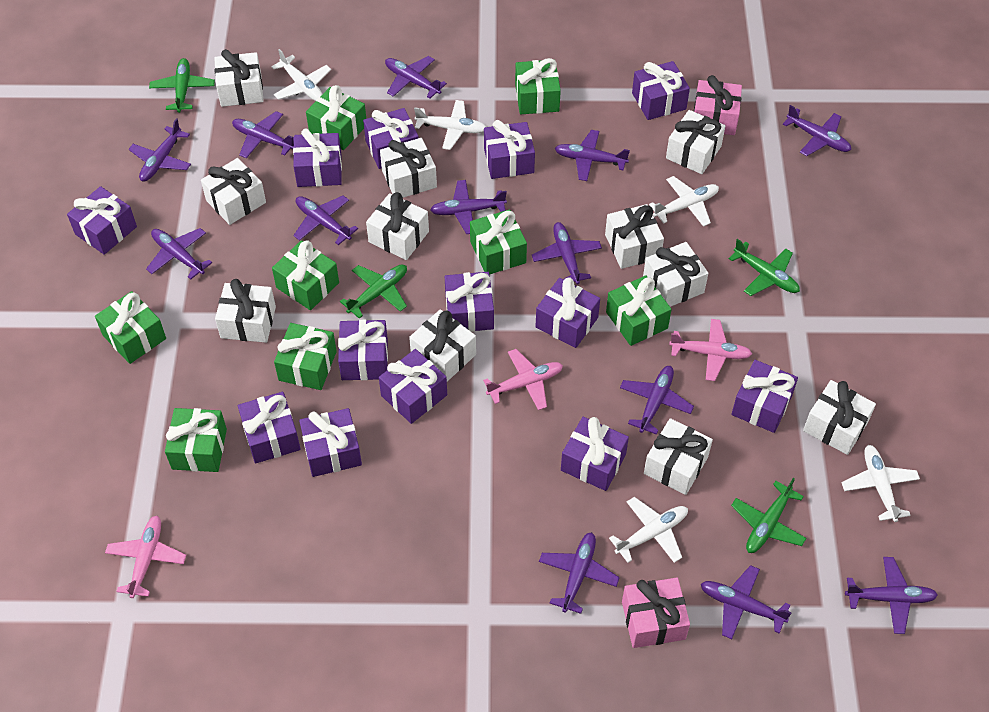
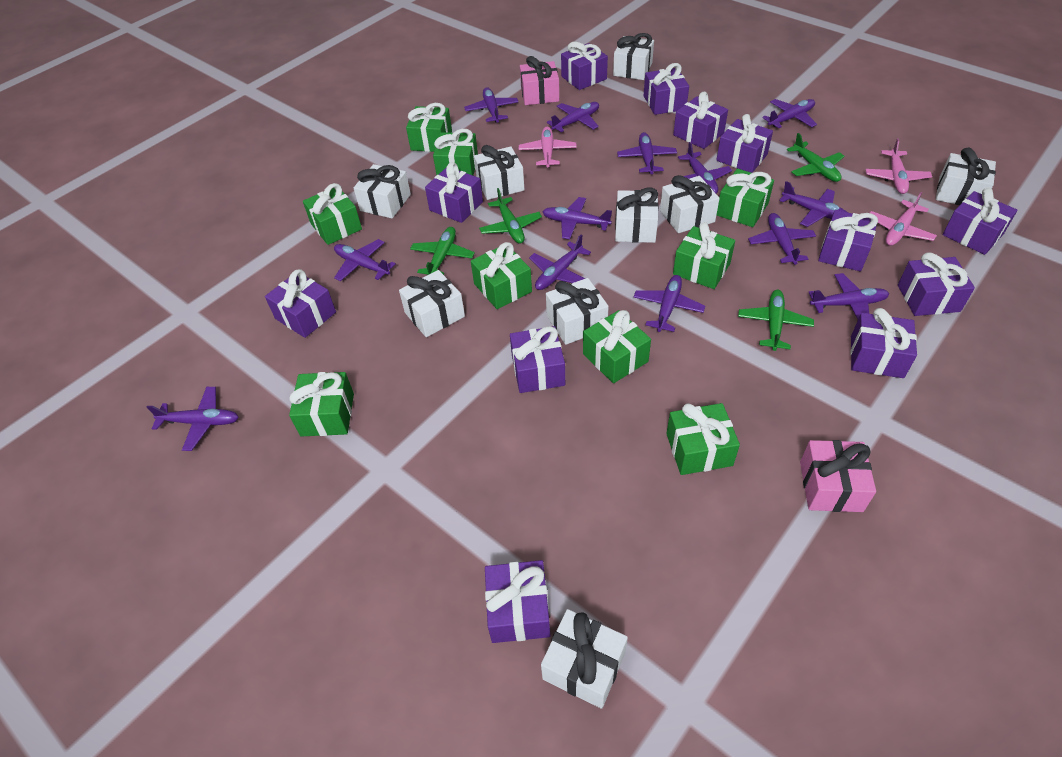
green gift: [95,291,166,364] [165,408,227,472] [272,240,339,310] [274,323,337,390] [306,85,366,150] [470,209,527,275] [515,58,561,114] [606,275,672,346] = 8 -> [289,372,354,436] [303,183,362,245] [406,103,452,152] [433,129,478,175] [471,242,532,309] [583,310,651,383] [666,403,740,475] [673,222,735,289] [717,169,774,227] = 9
purple gift: [67,186,137,255] [238,392,300,464] [293,128,342,187] [299,408,362,477] [338,320,388,380] [363,108,419,169] [379,349,447,424] [445,272,494,332] [484,120,535,179] [535,277,600,348] [561,417,629,491] [632,61,690,120] [731,360,798,433] = 13 -> [265,269,336,338] [425,162,483,223] [485,560,550,643] [510,326,565,393] [561,42,608,90] [644,63,689,115] [673,92,728,149] [716,114,773,173] [818,210,878,271] [850,308,917,378] [898,252,975,316] [943,188,1018,255] = 12
white gift: [201,158,266,225] [214,49,263,107] [215,279,276,343] [366,192,429,260] [380,138,437,198] [409,309,476,382] [605,204,664,269] [643,242,708,307] [644,418,713,495] [666,110,725,174] [803,380,876,455] = 11 -> [354,164,411,218] [399,270,465,337] [474,145,525,200] [541,609,628,709] [546,278,609,345] [613,33,654,80] [615,187,659,243] [660,175,720,233] [936,148,996,205] = 9
white plane: [271,49,331,101] [414,100,486,150] [609,497,688,563] [649,176,719,227] [842,445,920,522] = 5 -> none = 0

